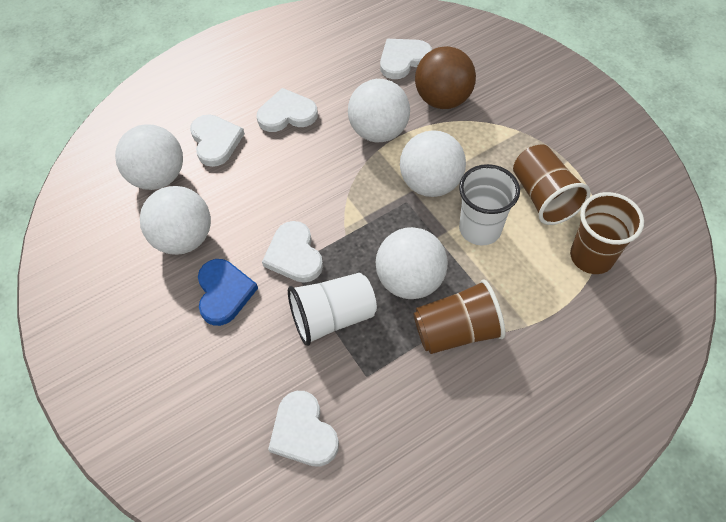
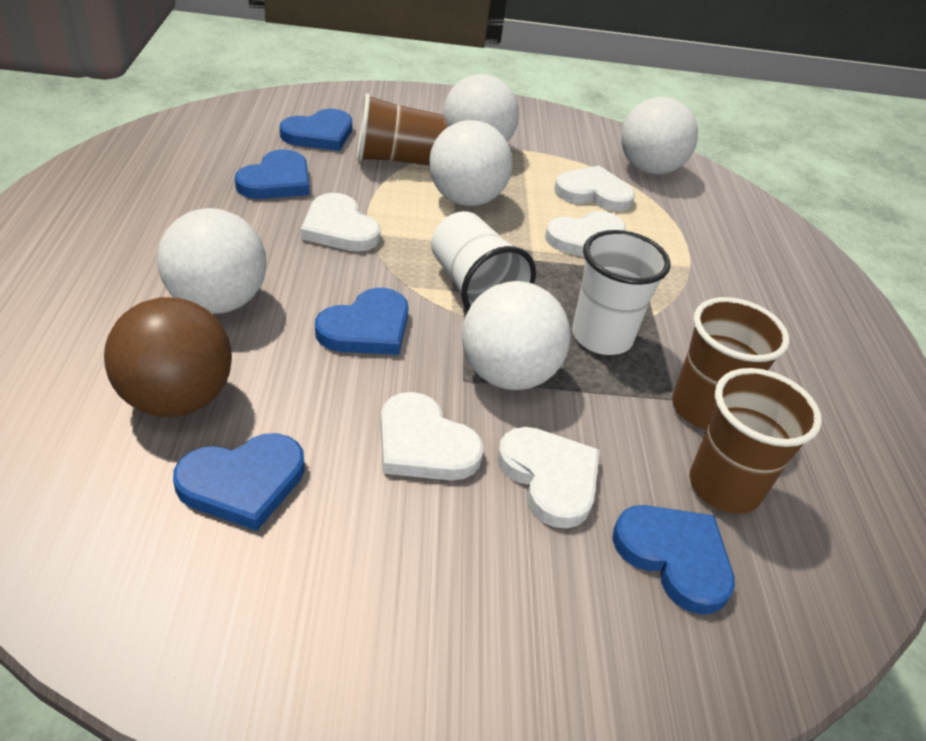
blue heart: [198,259,258,326] = 1 -> [173,433,304,531] [235,149,310,199] [280,109,352,151] [315,288,409,355] [612,505,735,615] = 5

